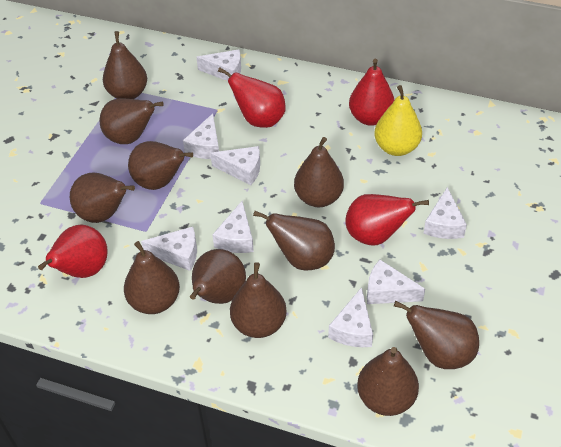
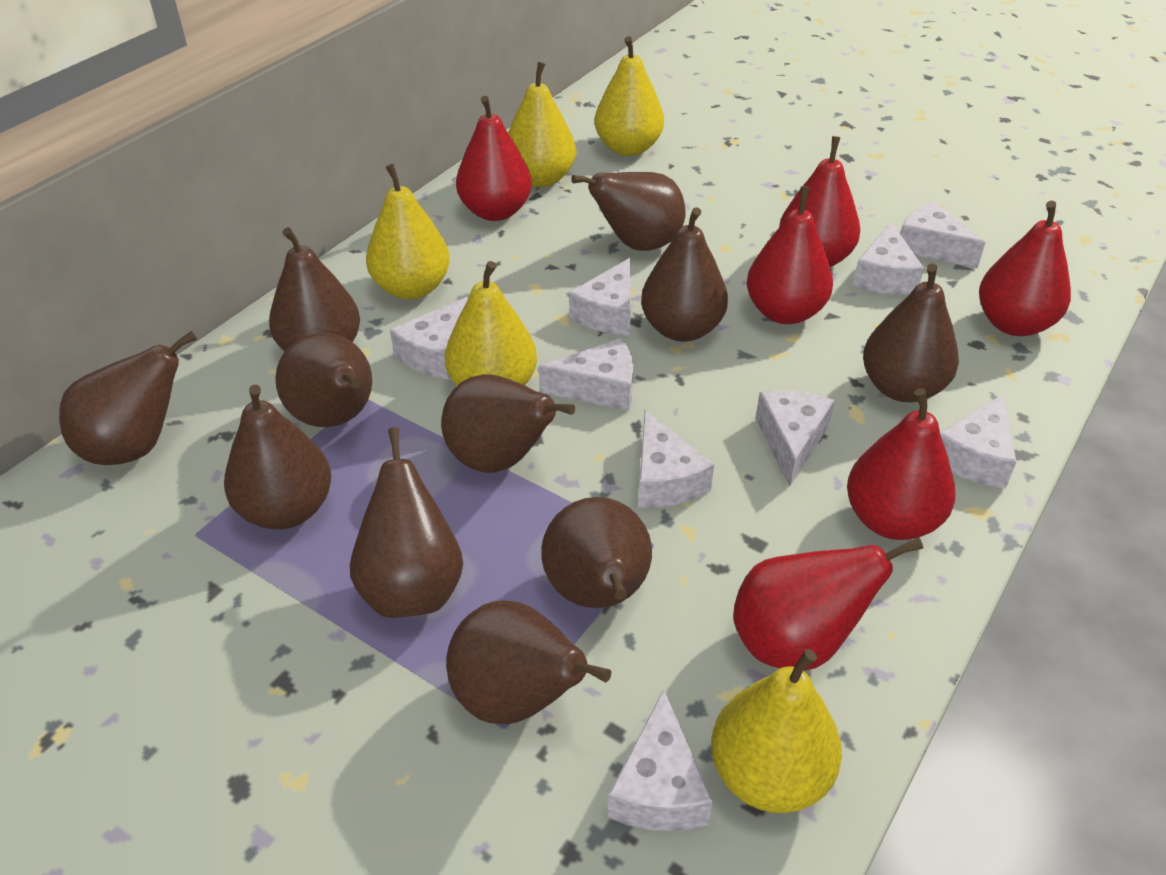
red pear: [38,225,108,278] [218,67,286,128] [345,194,429,246] [349,59,395,126] = 4 -> [456,96,532,221] [733,537,923,670] [747,186,833,324] [779,136,860,267] [847,388,956,540] [979,201,1071,336] = 6
white cheese: [141,227,197,271] [183,113,219,159] [196,49,241,81] [210,146,260,185] [212,201,254,253] [328,287,373,347] [367,260,425,304] [423,187,467,239] = 8 -> [390,297,468,380] [539,338,633,411] [569,257,631,336] [608,689,713,831] [638,410,714,508] [756,390,835,486] [853,221,924,295] [900,201,985,268] [940,393,1016,489] = 9
yellow pear: [374,85,422,156] = 1 -> [366,164,450,299] [445,261,537,386] [508,62,576,187] [595,36,664,156] [711,649,842,813] = 5

